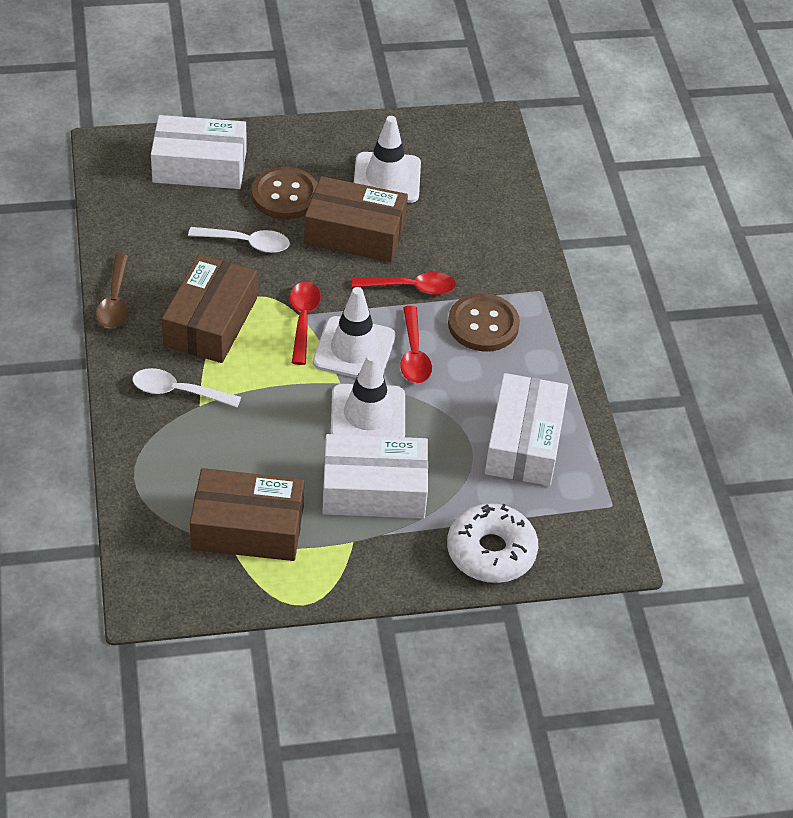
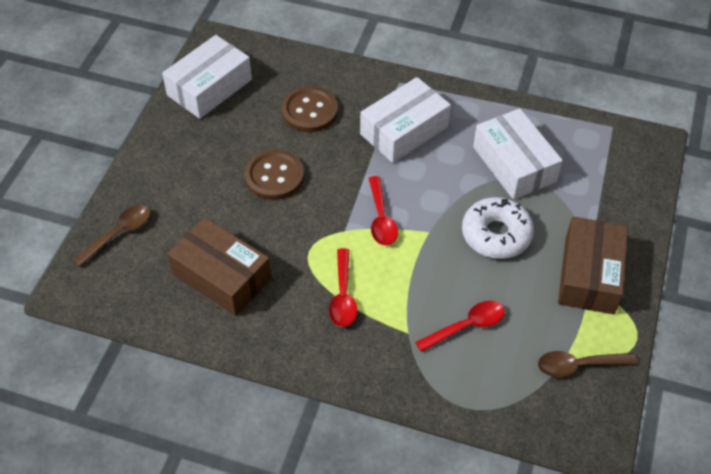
brown box: [162,254,257,363] [190,468,304,561] [304,176,408,262] = 3 -> [167,217,271,316] [558,217,628,315] = 2
brown spoon: [96,254,129,329] = 1 -> [73,205,151,267] [538,351,637,377] = 2
white spoon: [132,368,241,408] [188,227,290,253] = 2 -> none = 0
white traffic cone: [313,287,396,378] [331,353,405,437] [354,116,421,203] = 3 -> none = 0

